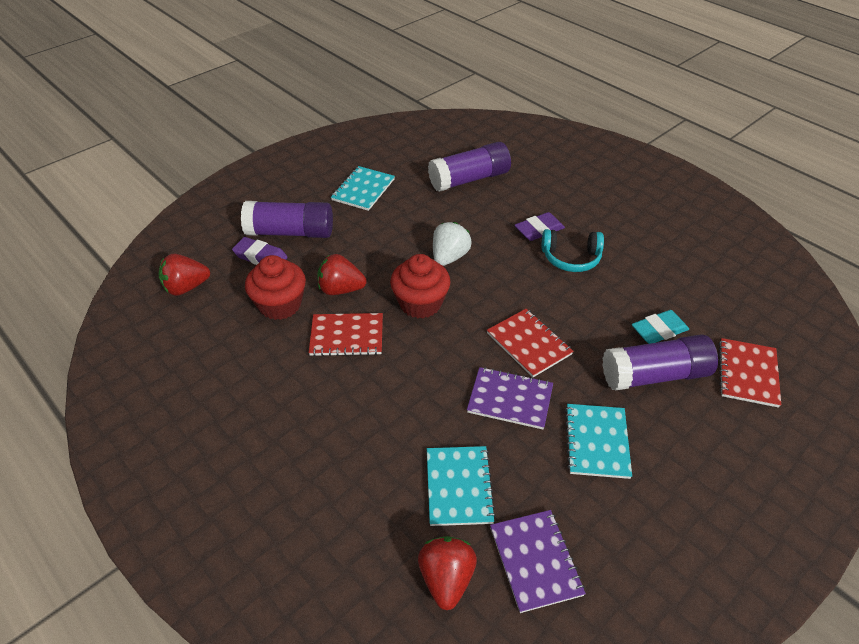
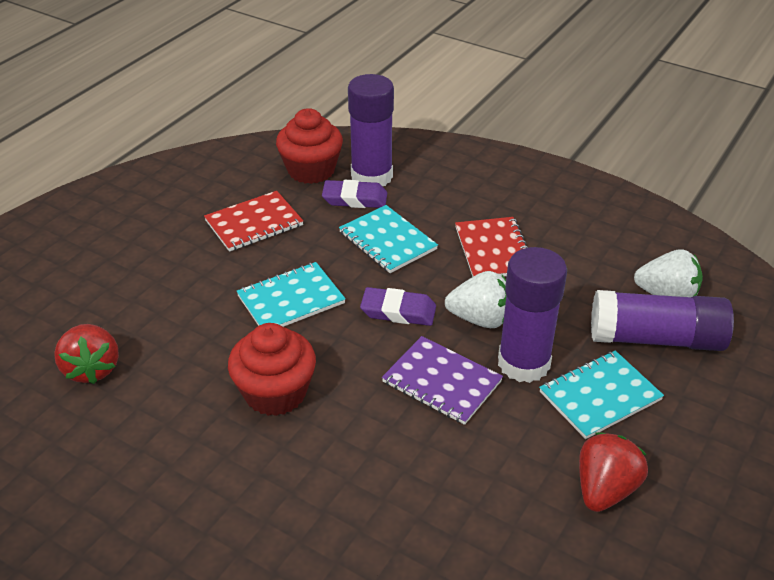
purple notebook: [467,367,553,429] [490,510,586,613] = 2 -> [382,336,503,425] = 1
red notebook: [309,313,383,356] [487,309,574,377] [719,338,781,408] = 3 -> [204,191,303,252] [455,217,528,277] = 2
red strawberry: [159,254,210,296] [318,254,367,295] [418,536,477,610] = 3 -> [54,324,119,384] [579,432,648,512] = 2
turquoise eraser: [632,310,689,344] = 1 -> none = 0
turquoise headphones: [542,229,604,272] = 1 -> none = 0
white strawberry: [433,222,472,266] = 1 -> [445,271,506,328] [634,249,703,297] = 2

